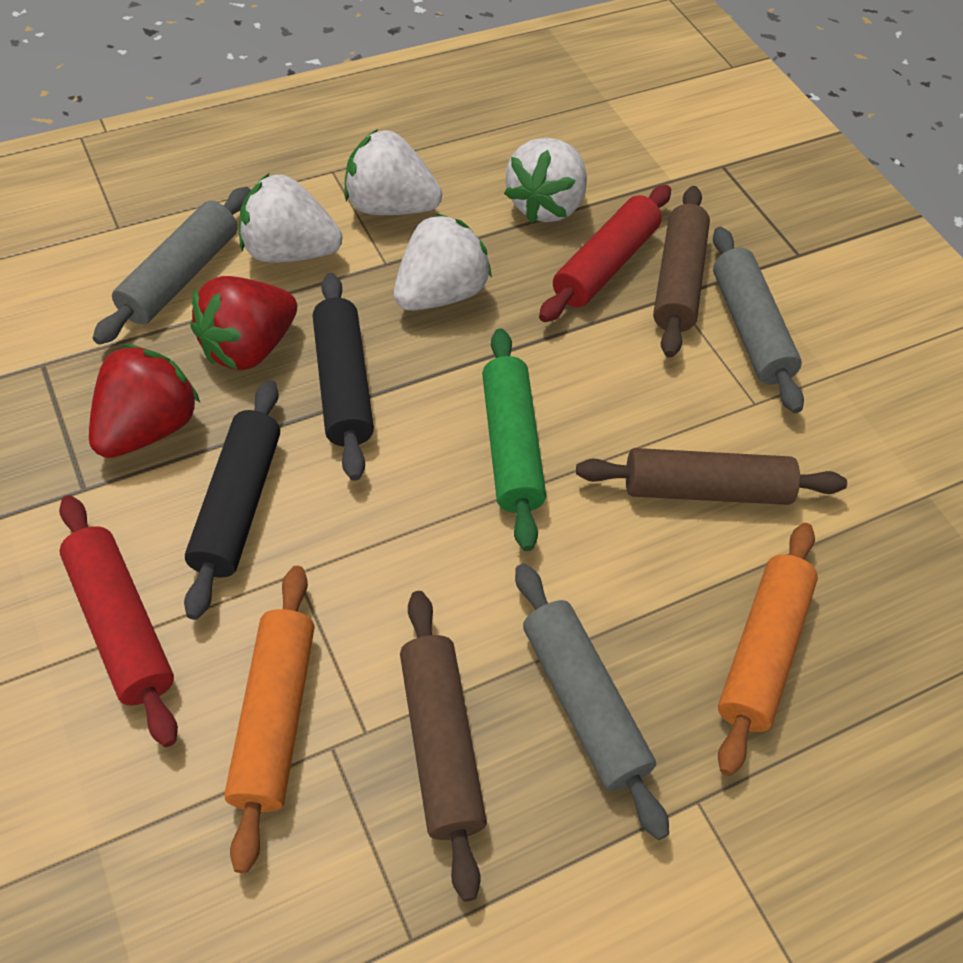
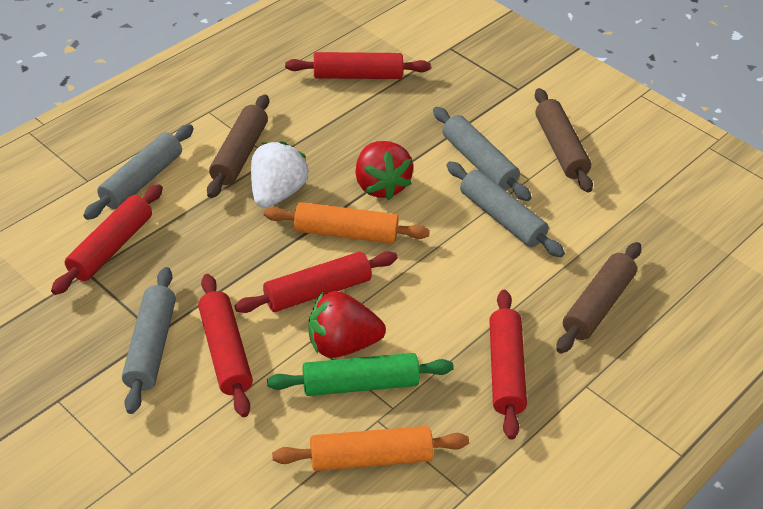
black rolling pin: [184,380,280,620] [313,273,374,481] = 2 -> none = 0
grey rolling pin: [93,187,251,345] [515,563,669,840] [713,227,804,413] = 3 -> [83,124,194,220] [122,267,176,414] [433,107,531,201] [446,161,565,257] = 4
red rolling pin: [59,495,178,747] [539,185,671,322] = 2 -> [51,184,163,295] [198,274,253,417] [235,251,397,313] [285,52,431,79] [489,290,527,440] = 5
white strawberry: [239,174,343,263] [344,129,442,215] [394,213,492,311] [504,138,587,223] = 4 -> [251,141,309,208] = 1

